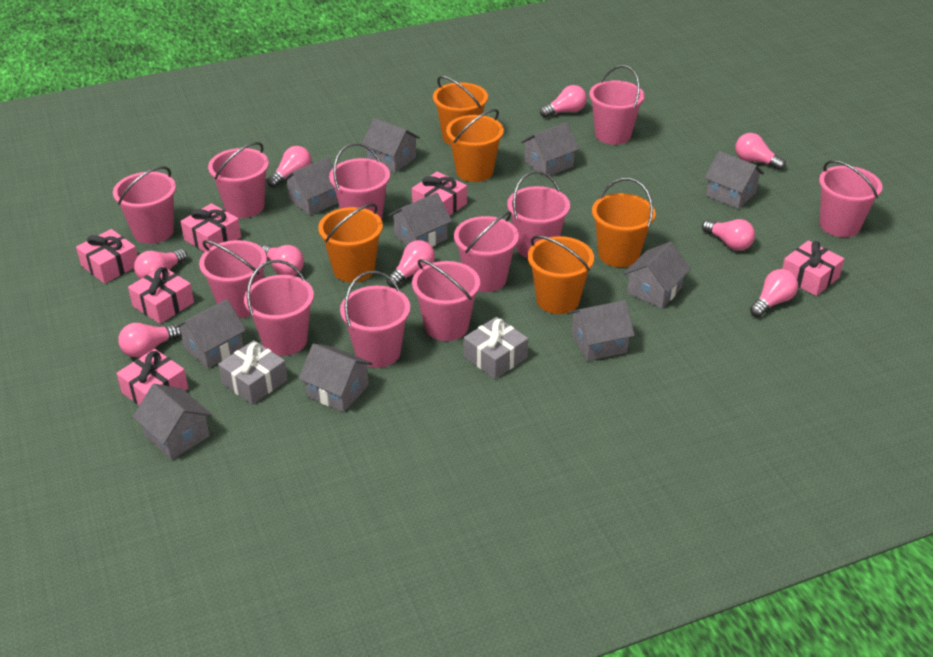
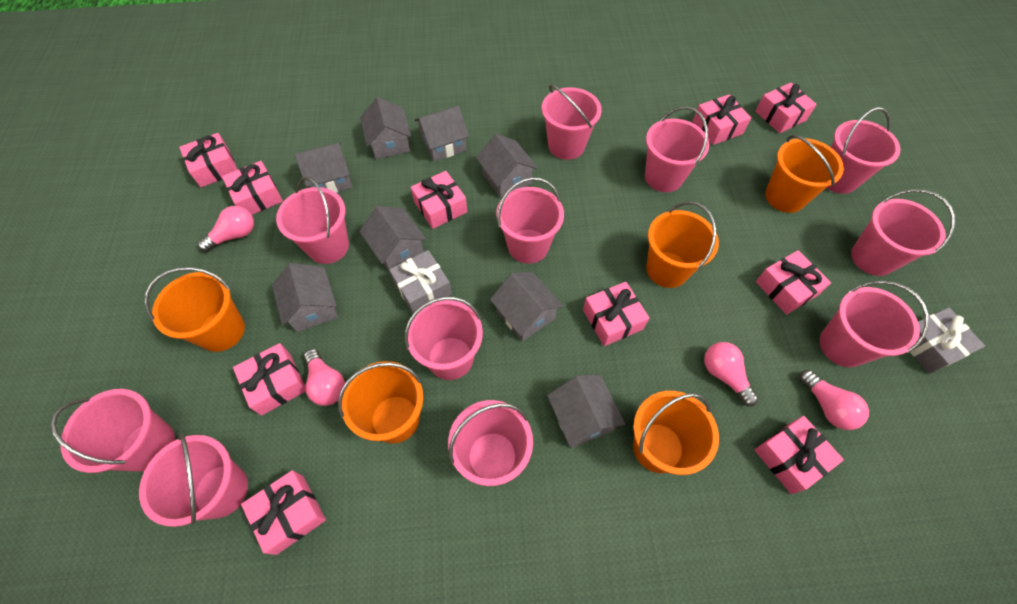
grey house: [133,384,212,460] [174,299,246,368] [282,157,338,216] [298,343,373,412] [362,118,420,173] [389,193,452,247] [521,122,579,177] [569,300,635,361] [623,242,691,308] [705,151,764,209] = 10 -> [272,263,338,332] [295,142,352,193] [359,206,426,272] [360,97,412,159] [415,106,469,161] [476,134,538,198] [490,272,563,342] [547,375,625,448] = 8
pink gift: [76,229,138,284] [116,349,188,405] [128,266,194,324] [180,203,241,252] [412,172,467,216] [782,240,844,296] = 6 -> [179,133,238,187] [222,161,283,215] [233,343,306,416] [241,470,326,555] [411,171,467,229] [583,282,649,346] [693,94,751,145] [755,83,817,133] [755,416,844,494] [756,250,831,315] = 10
pink light bulb: [118,323,181,358] [134,249,187,279] [262,244,304,276] [267,146,312,188] [387,240,435,287] [540,85,587,118] [702,219,755,251] [735,133,786,170] [750,269,798,317] = 9 -> [198,206,254,252] [304,349,345,406] [704,342,758,407] [799,370,869,430] = 4

